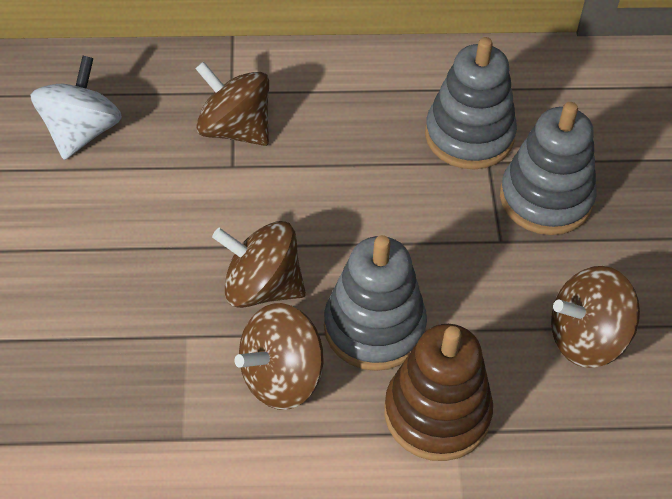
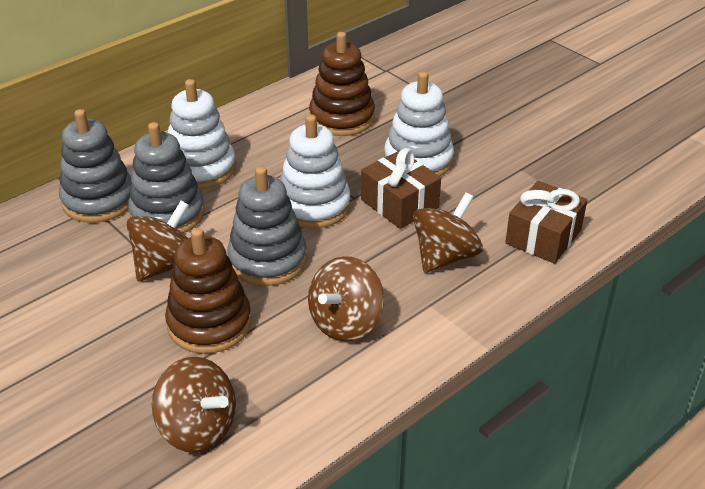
brown gift: none = 0 -> [361,148,441,229] [505,181,587,264] = 2
brown stacking toy: [384,324,493,461] = 1 -> [165,228,251,354] [309,32,375,136] = 2
white spinning top: [30,56,122,160] = 1 -> none = 0
white stacking toy: none = 0 -> [168,79,236,189] [280,114,351,229] [384,71,454,176] = 3

